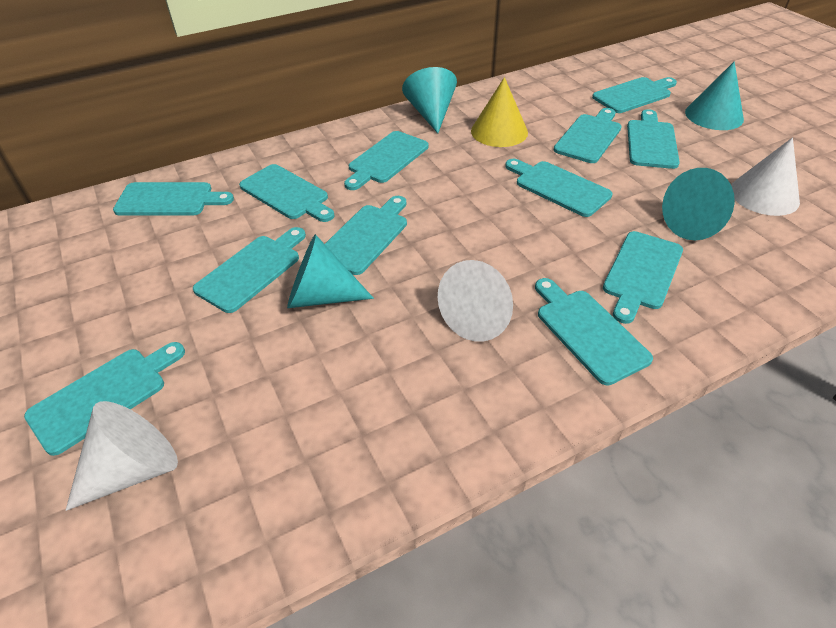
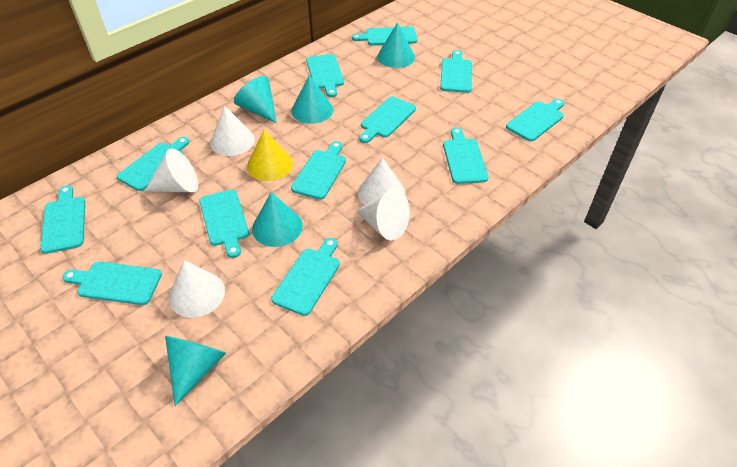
turquoise cone: [287,234,374,308] [402,67,457,133] [662,168,735,240] [685,61,744,130] = 4 -> [165,336,226,406] [234,76,277,123] [252,192,303,247] [292,75,333,124] [377,22,415,68] = 5
white cone: [66,401,178,511] [438,260,513,342] [731,137,800,216] = 3 -> [144,148,198,192] [169,260,225,318] [210,105,255,156] [356,189,410,241] [358,157,406,205] = 5

